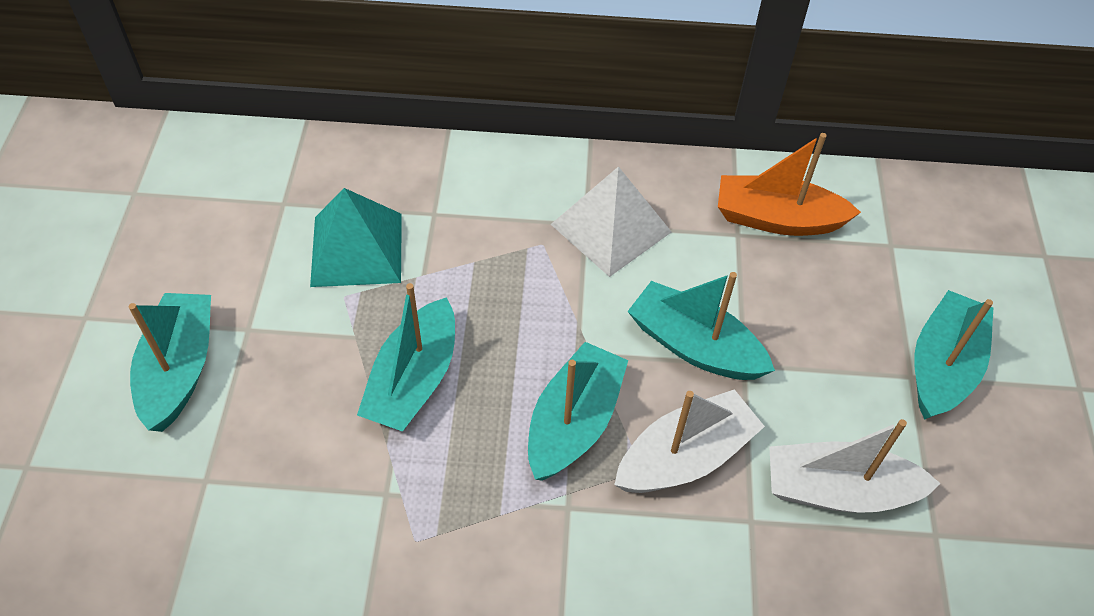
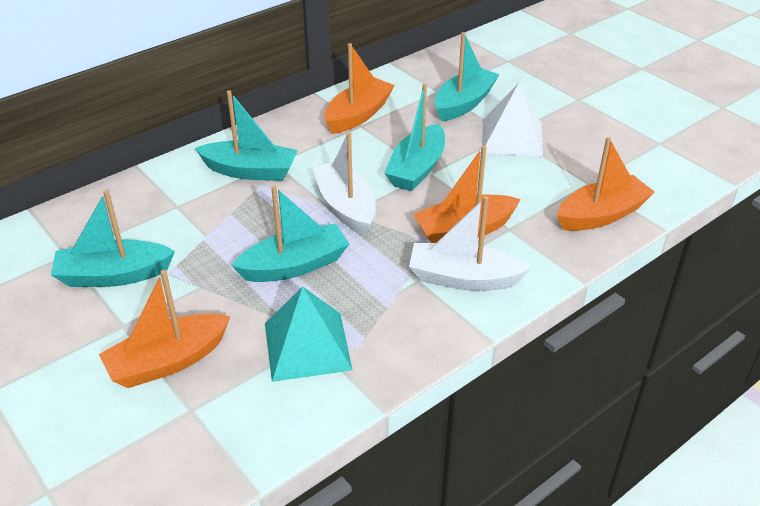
orange boat: [718,133,861,236] = 1 -> [99,270,230,388] [324,43,395,134] [413,145,521,243] [557,137,655,231] = 4

